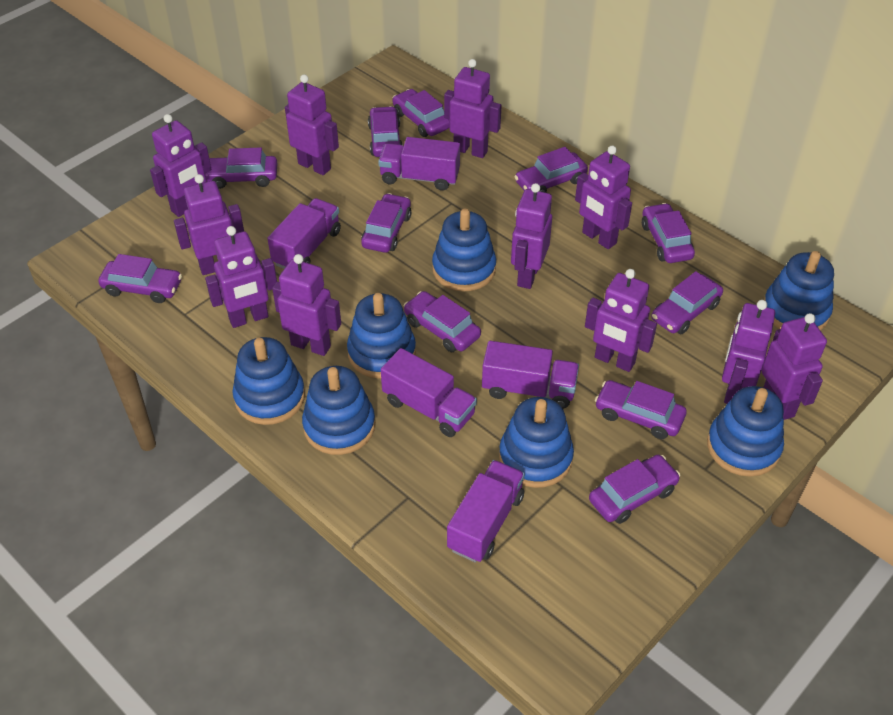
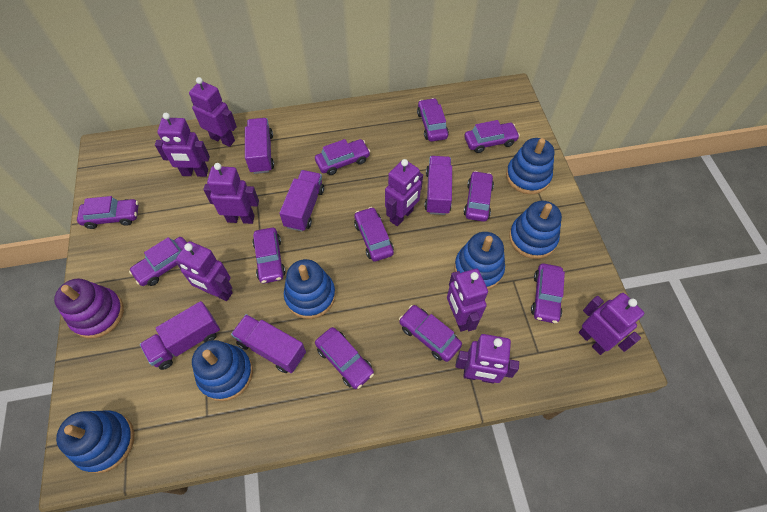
blue stacking toy: [232,337,305,425] [302,366,375,455] [347,293,416,379] [432,209,496,291] [499,397,574,488] [707,386,784,477] [764,251,834,331] = 7 -> [56,410,134,473] [192,340,253,401] [284,259,336,319] [454,232,505,289] [506,138,554,194] [509,201,562,259] = 6
purple robot: [150,114,212,217] [174,174,244,275] [205,226,277,328] [272,254,341,356] [285,74,339,175] [444,59,502,158] [511,183,552,289] [575,146,632,249] [585,269,657,372] [722,300,775,404] [761,313,827,420] = 11 -> [155,113,210,177] [176,241,233,301] [189,77,237,147] [203,163,259,224] [385,159,423,226] [447,269,488,332] [455,334,519,384] [579,293,644,355] = 8
purple stacking toy: none = 0 -> [54,279,124,338] = 1

